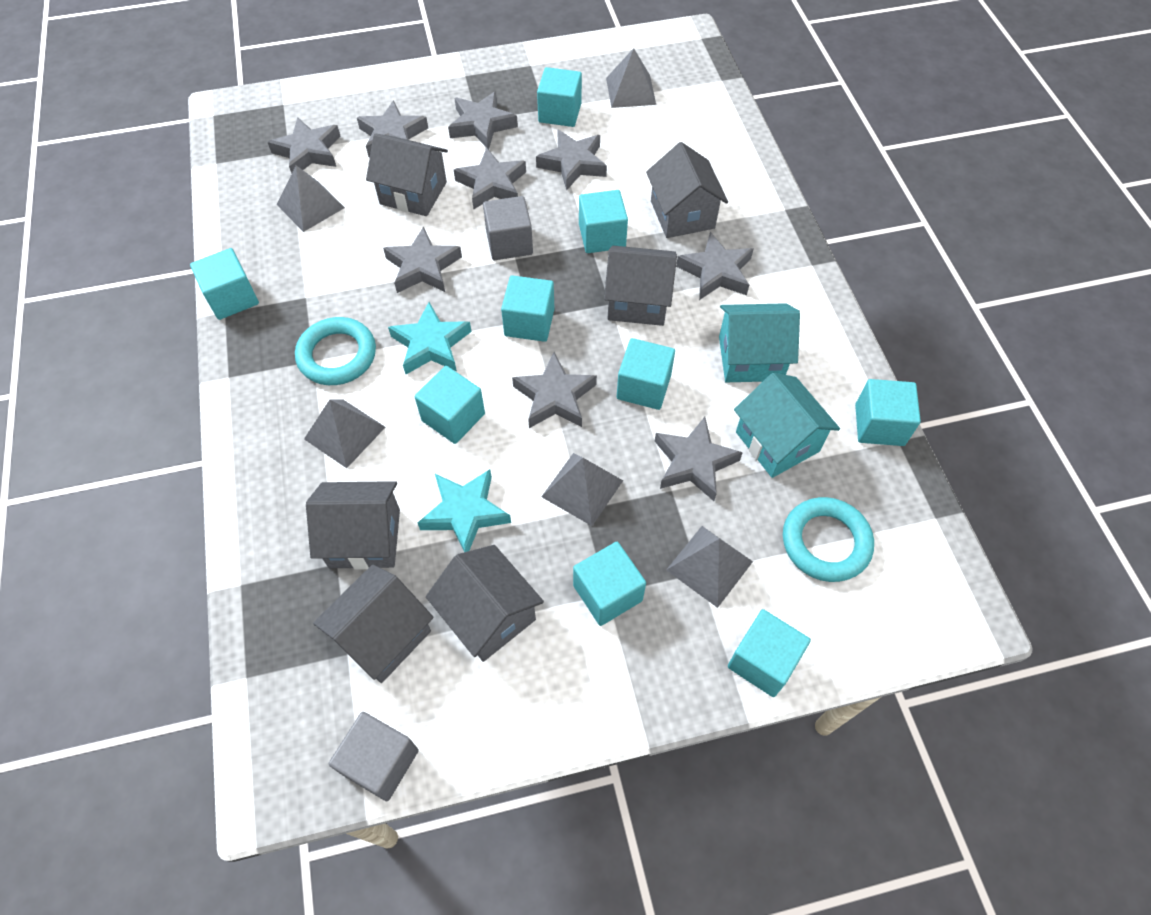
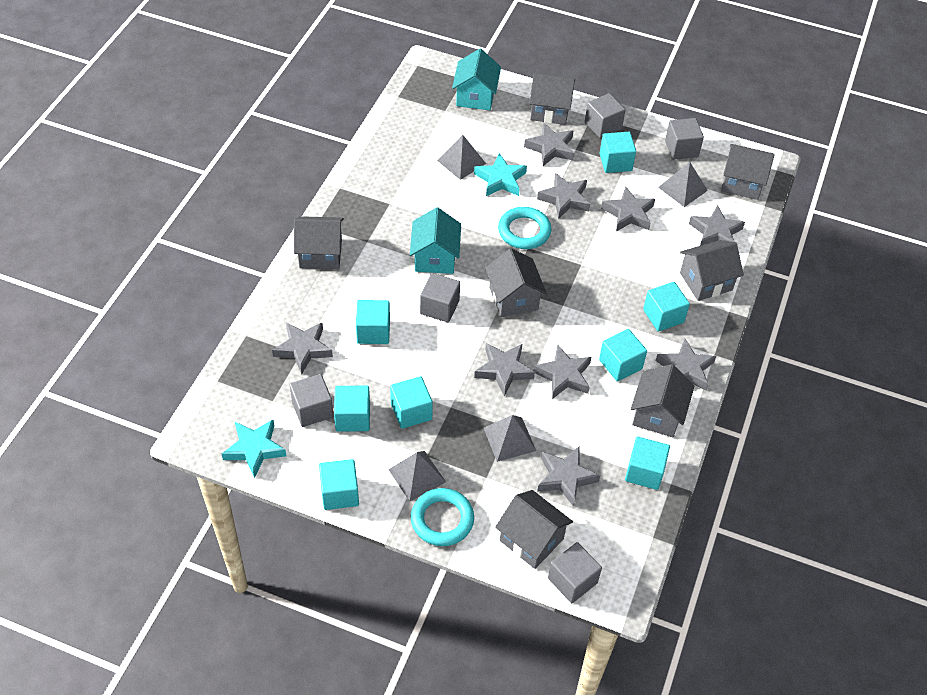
grey cube: [329,712,419,801] [483,196,533,260] = 2 -> [290,374,333,427] [420,273,460,323] [548,542,602,603] [585,93,625,138] [665,118,704,160] = 5
grey house: [306,481,400,569] [313,565,434,683] [366,133,448,216] [426,545,544,662] [604,246,677,326] [646,142,728,238] = 6 -> [294,216,344,269] [485,248,547,318] [495,490,573,569] [529,73,575,125] [631,364,695,437] [680,240,744,301] [721,144,775,200] = 7
grey pyramid: [277,165,345,232] [304,399,385,468] [541,453,623,526] [606,48,656,108] [666,526,753,608] = 5 -> [388,451,446,502] [437,135,486,180] [484,415,536,462] [658,162,708,207] = 4
turquoise cube: [190,248,259,320] [415,366,485,444] [501,275,555,342] [537,67,582,127] [573,542,646,626] [579,190,628,253] [617,338,675,410] [728,609,811,697] [855,379,921,446] = 9 -> [319,459,359,510] [334,386,370,432] [356,300,390,344] [390,376,433,429] [599,132,636,173] [599,329,647,382] [625,437,670,490] [643,282,690,332] = 8

